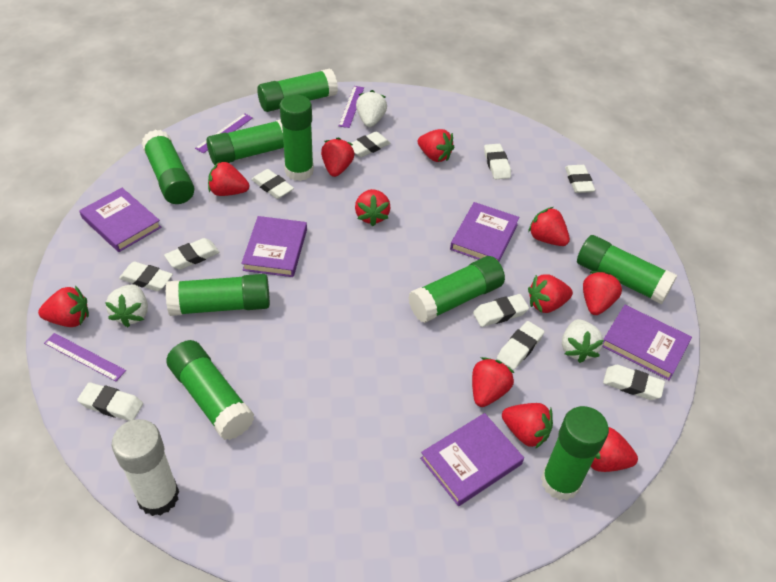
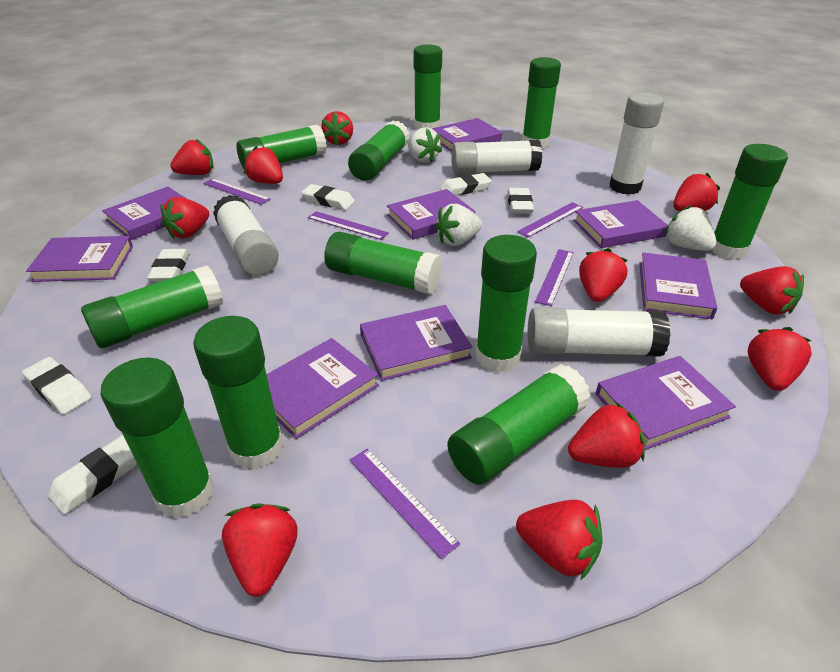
green glue stick: [141,130,195,204] [165,274,270,316] [166,340,254,440] [206,119,284,165] [257,69,338,112] [280,95,314,181] [408,256,505,323] [541,406,609,500] [577,235,677,304] = 9 -> [81,265,223,348] [101,358,214,518] [193,316,284,470] [237,124,327,169] [324,232,442,294] [348,120,409,181] [414,44,442,130] [447,364,591,485] [475,235,537,373] [522,57,561,148] [712,144,788,260] = 11
purple book: [79,188,161,252] [241,216,307,277] [420,413,524,506] [450,202,519,261] [602,305,692,380] = 5 -> [26,236,133,282] [102,187,187,240] [267,338,379,439] [360,305,472,381] [387,189,475,240] [432,118,502,152] [573,200,668,248] [595,356,736,450] [639,253,717,319] = 9
purple ruler: [44,333,126,381] [195,113,253,153] [339,86,364,128] = 3 -> [203,178,270,205] [308,211,389,240] [350,448,460,559] [517,202,583,238] [535,249,574,306] = 5
white eraser: [77,382,143,421] [119,262,173,291] [164,238,220,270] [251,169,294,199] [352,131,390,157] [473,294,529,327] [484,144,511,179] [497,321,545,370] [565,165,595,193] [603,365,665,400] = 10 -> [22,357,91,414] [48,435,137,515] [147,249,189,282] [301,184,355,210] [440,173,492,195] [507,188,534,214] = 6
white glue stick: [112,419,179,516] = 1 -> [213,195,279,276] [451,140,542,175] [528,307,670,357] [609,92,664,195] = 4

